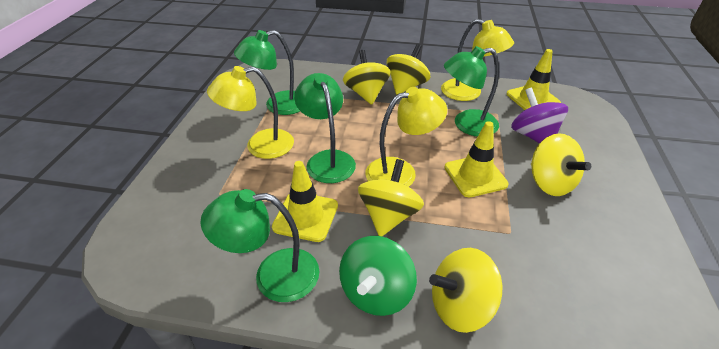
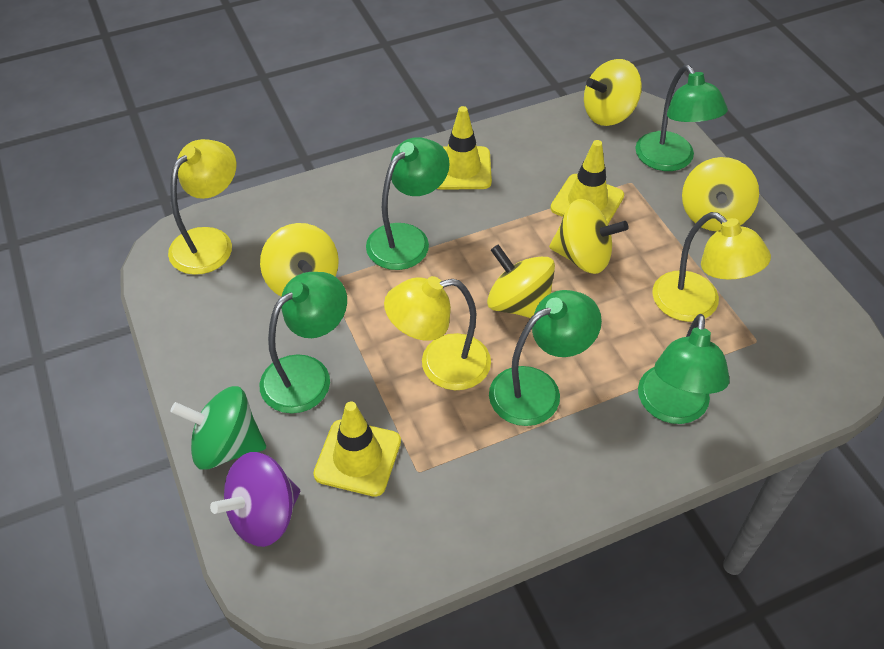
green lamp: [200,189,319,302] [234,30,300,115] [294,73,356,183] [444,46,499,136] = 4 -> [260,272,347,413] [366,137,450,270] [489,290,602,426] [635,65,728,171] [638,314,730,424] = 5

